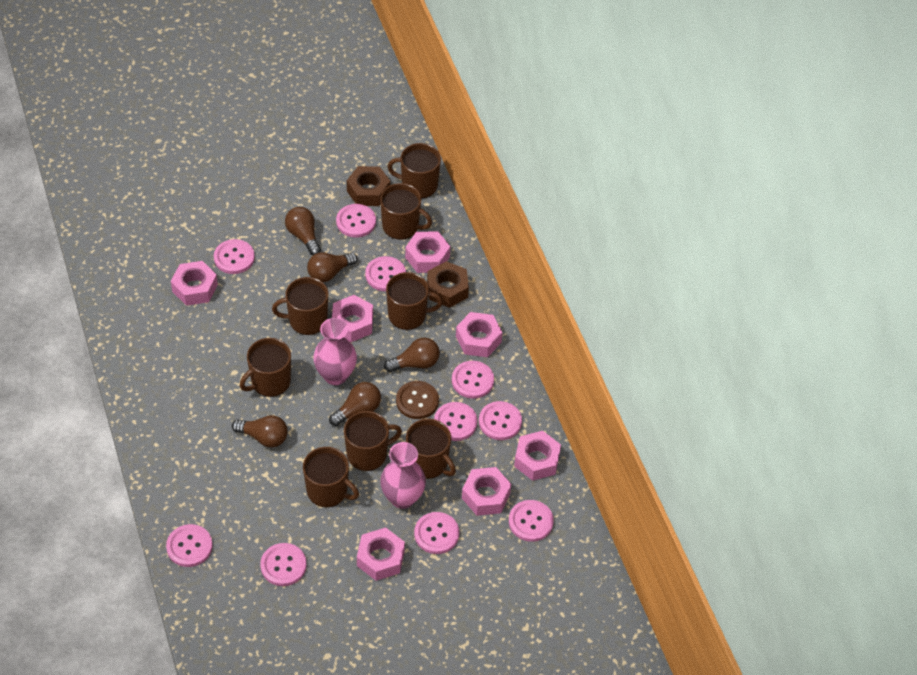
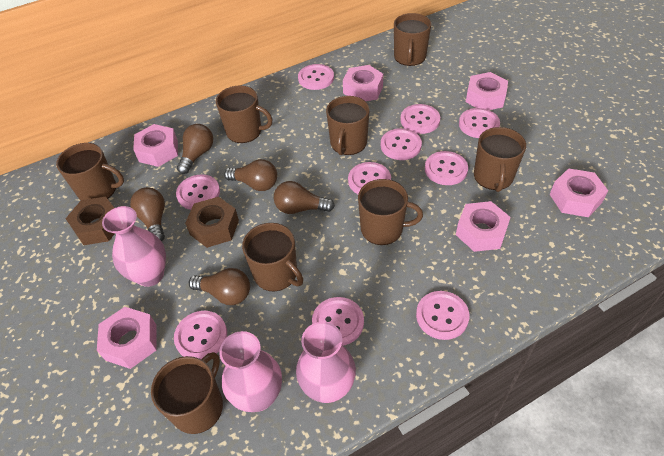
brown button: [396,381,439,419] = 1 -> none = 0
pink nut: [171,261,218,306] [332,295,373,342] [357,527,405,581] [405,231,450,273] [456,312,502,357] [462,467,511,516] [514,431,561,481] = 7 -> [97,307,156,369] [133,124,178,167] [343,65,383,101] [456,201,511,252] [466,72,508,110] [550,168,608,217] = 6
pink vase: [313,318,357,385] [380,442,426,509] = 2 -> [102,206,166,287] [219,331,282,412] [296,322,356,403] = 3

